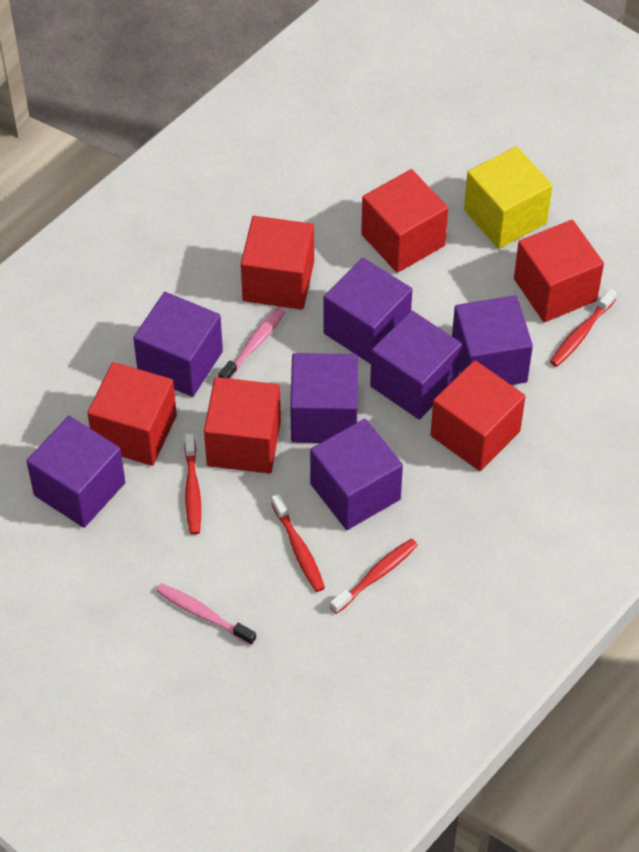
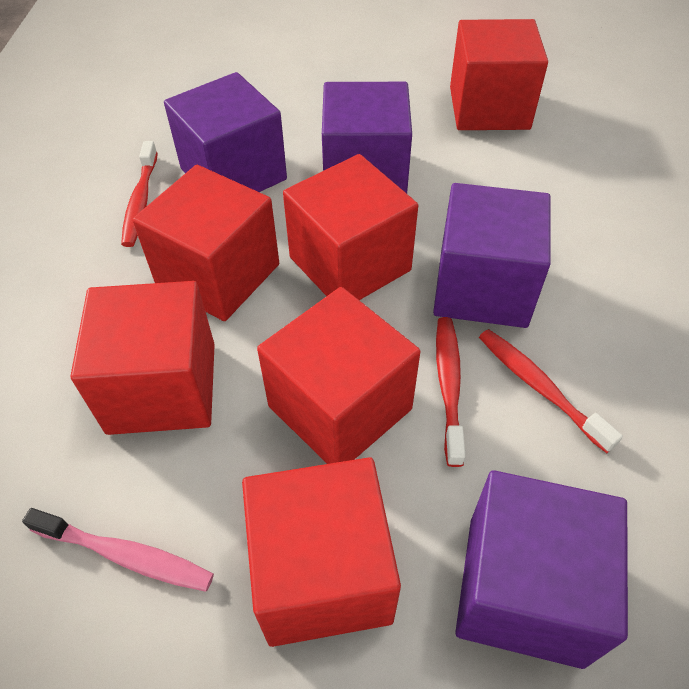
pink toothbrush: [156,583,256,645] [218,308,286,379] = 2 -> [22,508,214,592] = 1
purple cube: [26,416,125,528] [133,292,223,397] [290,353,358,443] [310,419,403,530] [323,258,412,364] [370,311,462,419] [452,295,533,385] = 7 -> [164,72,287,192] [322,82,412,193] [433,183,551,328] [455,470,628,669] = 4
red toothbrush: [184,433,201,535] [271,494,325,592] [330,539,418,614] [550,289,617,367] = 4 -> [121,141,158,247] [436,317,466,467] [479,329,623,453] = 3
yellow cube: [464,146,552,249] = 1 -> none = 0

